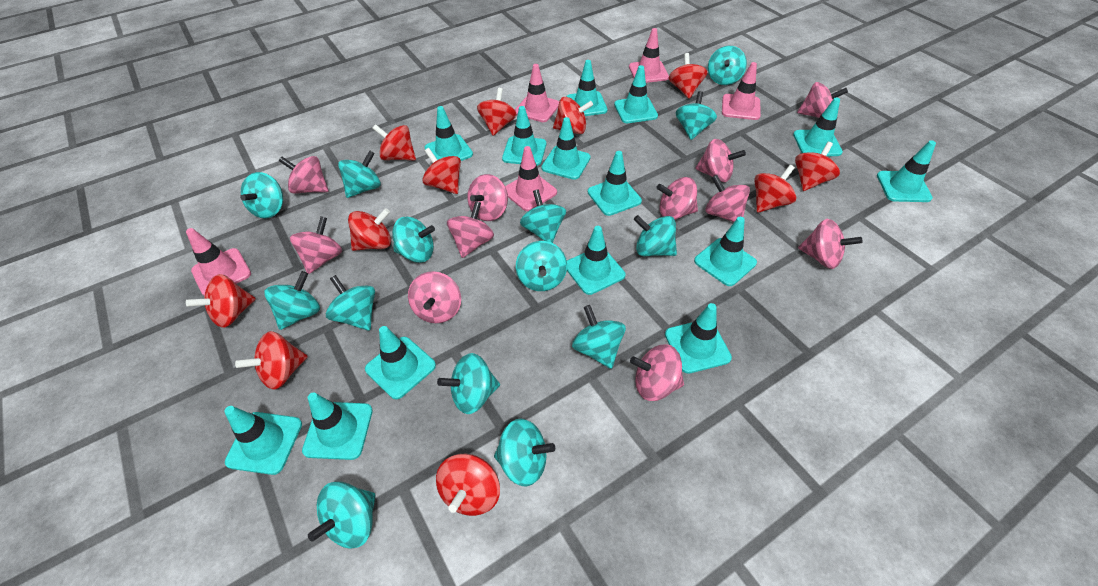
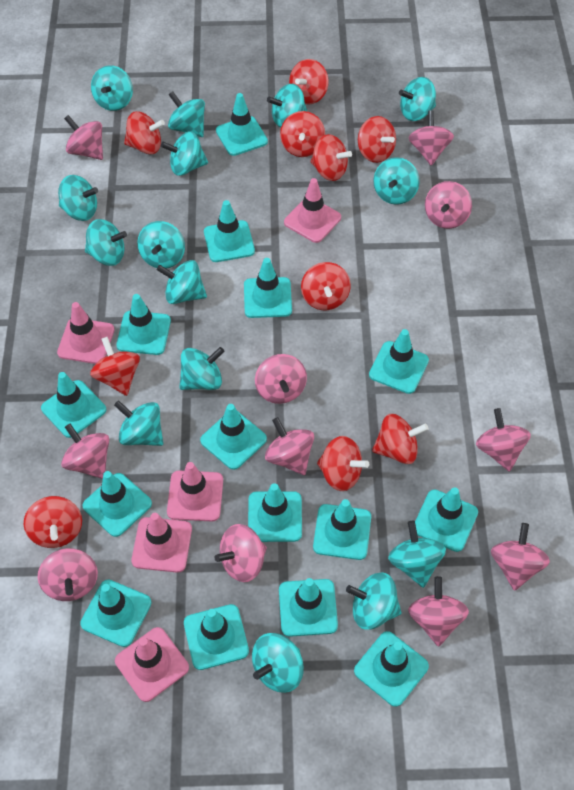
red spinning top: [186,274,256,328] [235,331,308,390] [348,208,391,251] [372,124,416,160] [422,148,461,194] [436,454,500,516] [477,88,517,136] [553,97,593,134] [669,53,707,98] [754,165,796,213] [795,142,840,191] = 11 -> [24,496,82,548] [90,337,140,396] [124,111,165,154] [280,111,325,157] [289,59,329,105] [301,262,351,310] [310,134,352,181] [317,436,369,491] [358,116,396,163] [372,414,428,464] = 10
turquoise spinning top: [240,172,283,219] [264,271,320,330] [308,481,376,549] [326,275,375,331] [338,150,381,198] [392,217,435,263] [437,353,500,414] [494,419,555,486] [516,241,567,291] [520,189,566,243] [572,305,626,369] [634,215,677,256] [675,91,717,140] [708,46,747,85] = 14 -> [58,175,98,221] [85,219,127,266] [91,65,133,111] [114,400,163,446] [137,221,185,269] [157,260,207,304] [161,131,208,176] [168,91,205,137] [179,347,224,390] [252,633,304,693] [267,84,308,128] [346,572,402,630] [373,157,420,205] [388,521,446,588] [399,77,436,121] = 15
turquoise traffic cone: [224,406,302,475] [302,392,373,460] [365,326,436,399] [425,106,473,161] [502,106,546,166] [541,117,591,180] [566,60,607,116] [567,226,625,295] [588,151,642,216] [614,65,658,123] [665,303,732,374] [694,217,757,286] [793,97,843,156] [877,140,936,202] = 14 -> [41,372,106,438] [80,579,151,647] [82,471,152,537] [116,294,171,355] [184,604,249,670] [200,404,267,470] [204,200,255,262] [216,93,268,156] [244,258,292,318] [248,483,302,542] [279,578,338,637] [313,499,371,560] [354,631,429,707] [369,329,429,394] [415,487,478,552] = 15

